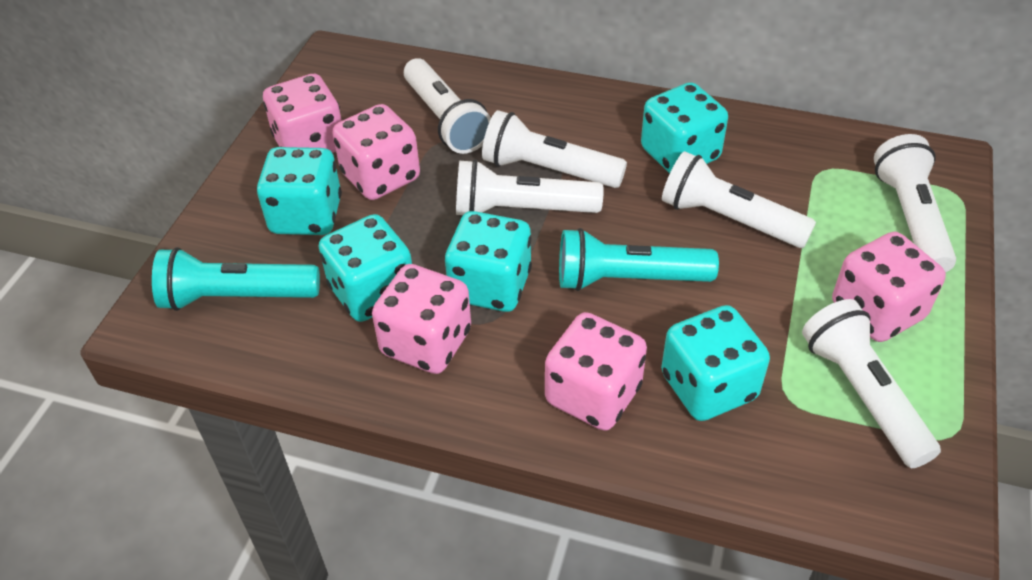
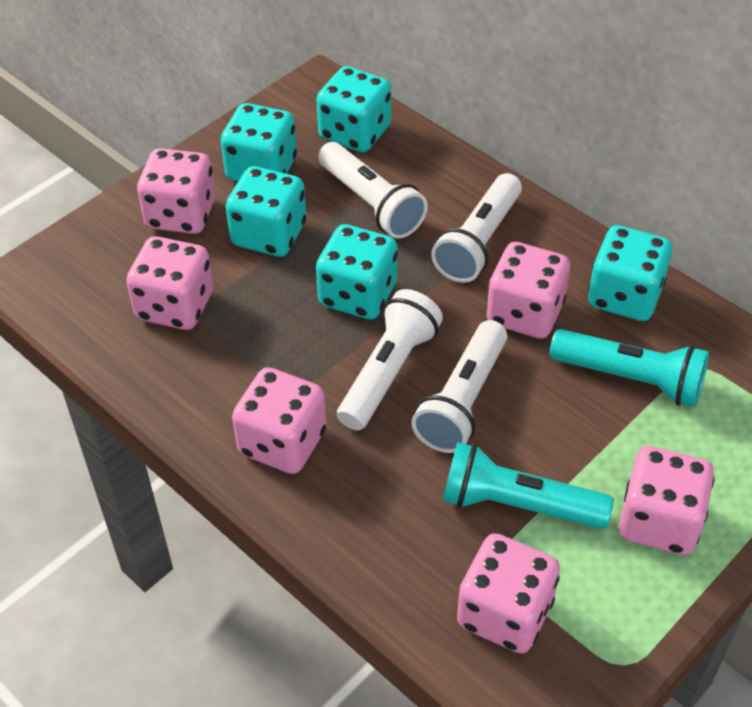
pink dice: [263,74,342,153] [332,104,420,200] [372,264,471,374] [545,312,647,431] [832,232,946,342] = 5 -> [126,236,214,330] [137,148,216,234] [232,367,327,474] [457,533,560,653] [486,242,570,339] [619,446,715,555] = 6
white flashlight: [404,58,491,154] [456,159,604,215] [482,110,627,188] [662,151,816,248] [802,299,941,468] [874,134,956,272] = 6 -> [318,142,428,238] [337,289,443,430] [411,320,507,453] [431,173,522,283] = 4

